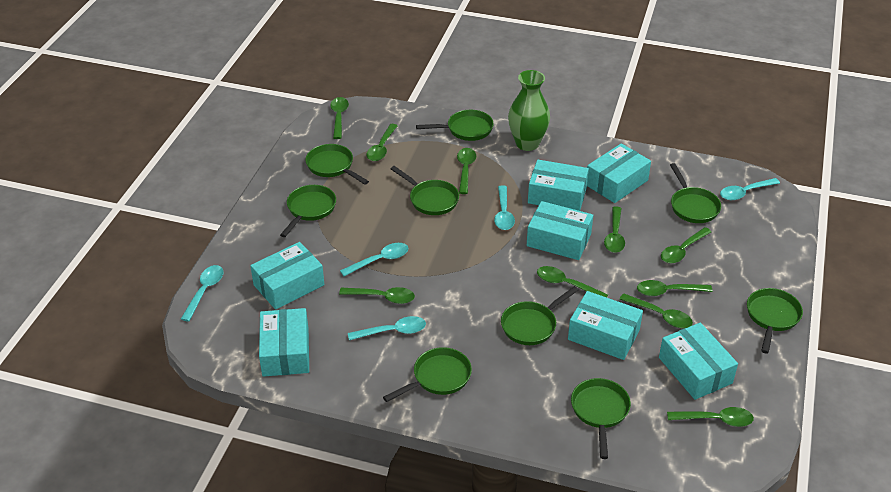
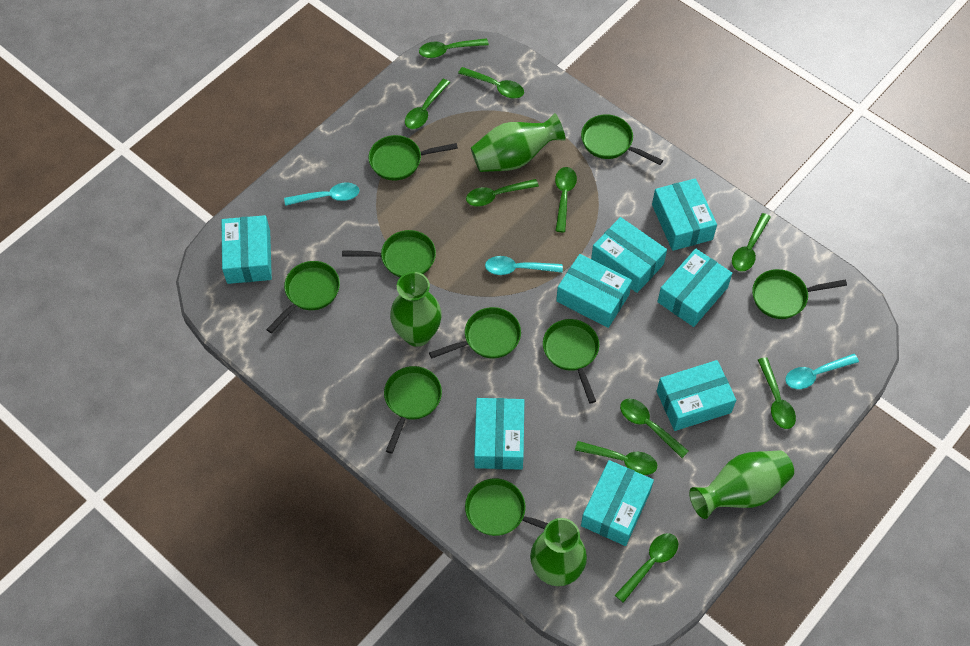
green vase: [508,70,550,151] = 1 -> [390,272,442,347] [471,113,566,172] [530,518,587,586] [689,450,794,519] = 4
turquoise box: [250,242,324,310] [259,308,309,377] [527,201,593,260] [528,160,589,211] [568,291,643,360] [587,143,651,203] [659,323,738,400] = 7 -> [222,215,272,284] [474,398,524,470] [556,254,632,328] [581,460,654,546] [591,217,667,293] [652,178,717,251] [657,249,732,327] [657,360,736,431] = 8
turquoise spoon: [181,265,224,322] [340,243,408,276] [348,316,426,340] [494,185,515,230] [720,178,780,200] = 5 -> [284,182,359,206] [485,256,563,275] [785,354,859,389] = 3

